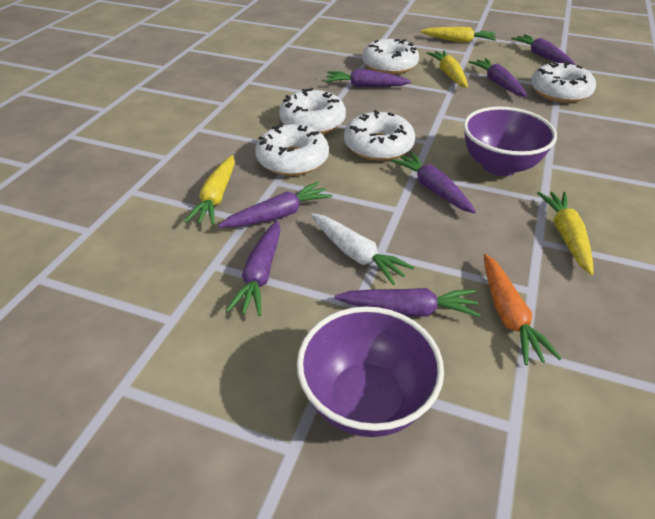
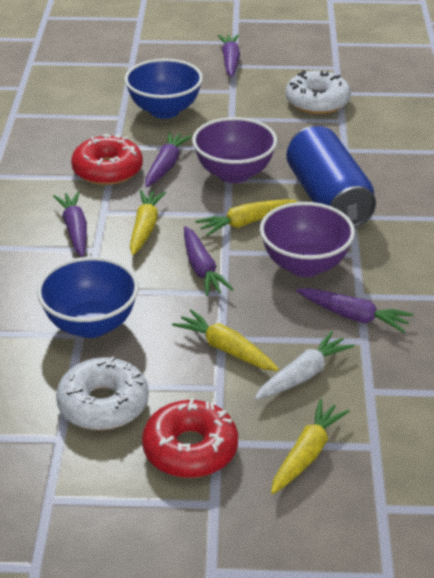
blue bowl: none = 0 -> [37,257,139,338] [124,59,203,119] = 2
blue can: none = 0 -> [286,126,376,228] = 1
orange carrot: [484,254,562,365] = 1 -> none = 0
purple carrot: [218,182,332,228] [226,220,281,316] [325,69,412,87] [335,288,481,317] [391,152,476,214] [469,58,527,97] [511,34,575,65] = 7 -> [53,191,87,257] [145,132,192,187] [184,226,234,296] [218,34,240,77] [296,288,413,333] = 5
red donut: none = 0 -> [71,134,143,185] [142,398,238,478] = 2
white donut: [255,123,329,176] [279,88,346,134] [344,110,415,161] [362,39,419,74] [531,62,596,103] = 5 -> [56,356,149,430] [286,70,351,114] = 2

